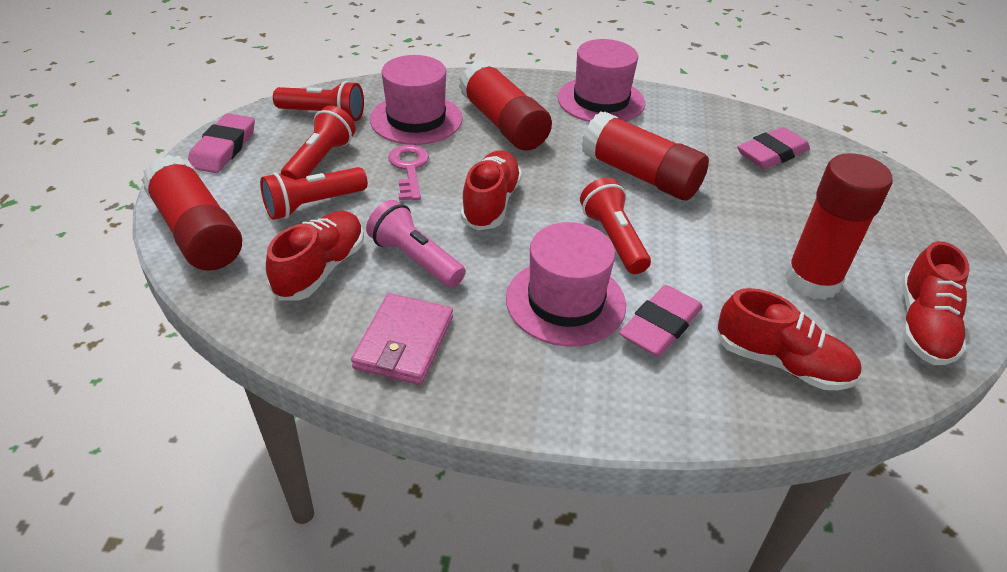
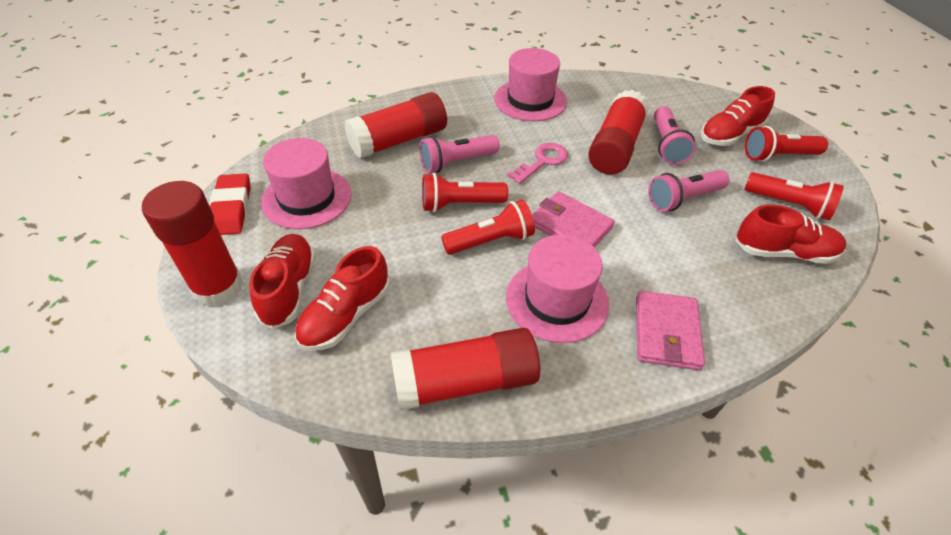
pink eraser: [188,113,255,173] [619,285,703,357] [737,127,810,169] = 3 -> none = 0
pink flashlight: [366,200,466,288] = 1 -> [419,135,500,173] [648,170,730,212] [654,106,696,165] = 3
pink wallet: [351,293,453,385] = 1 -> [532,191,615,248] [636,291,705,370] = 2
red eraser: none = 0 -> [210,174,251,235] = 1

